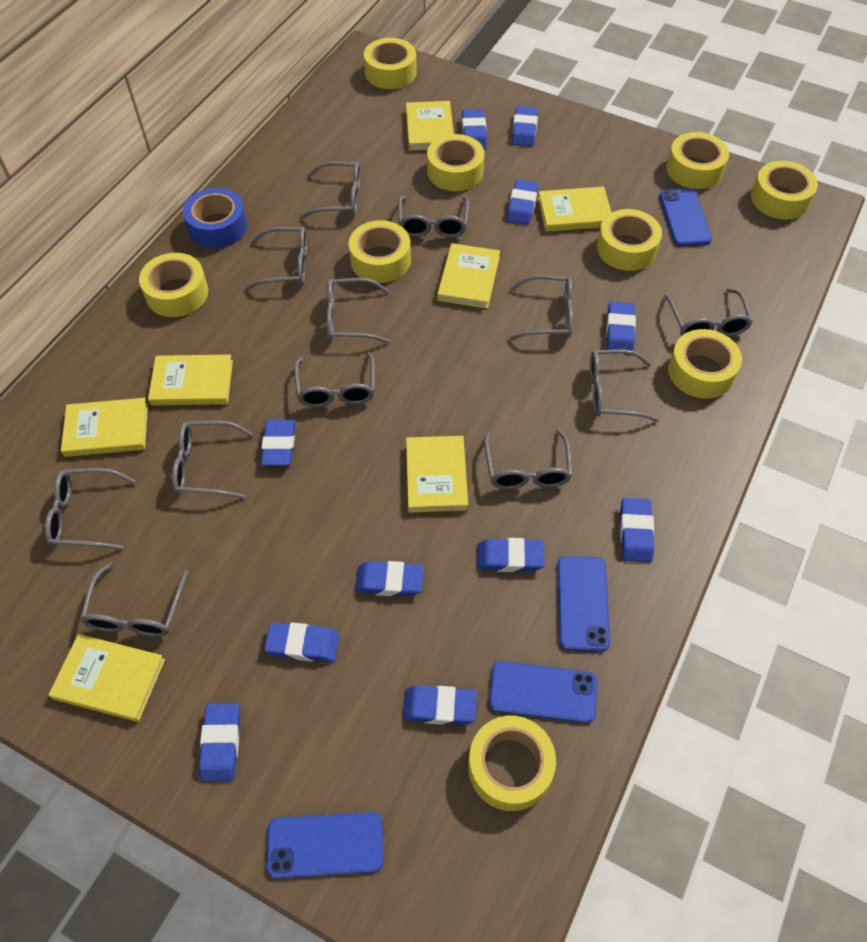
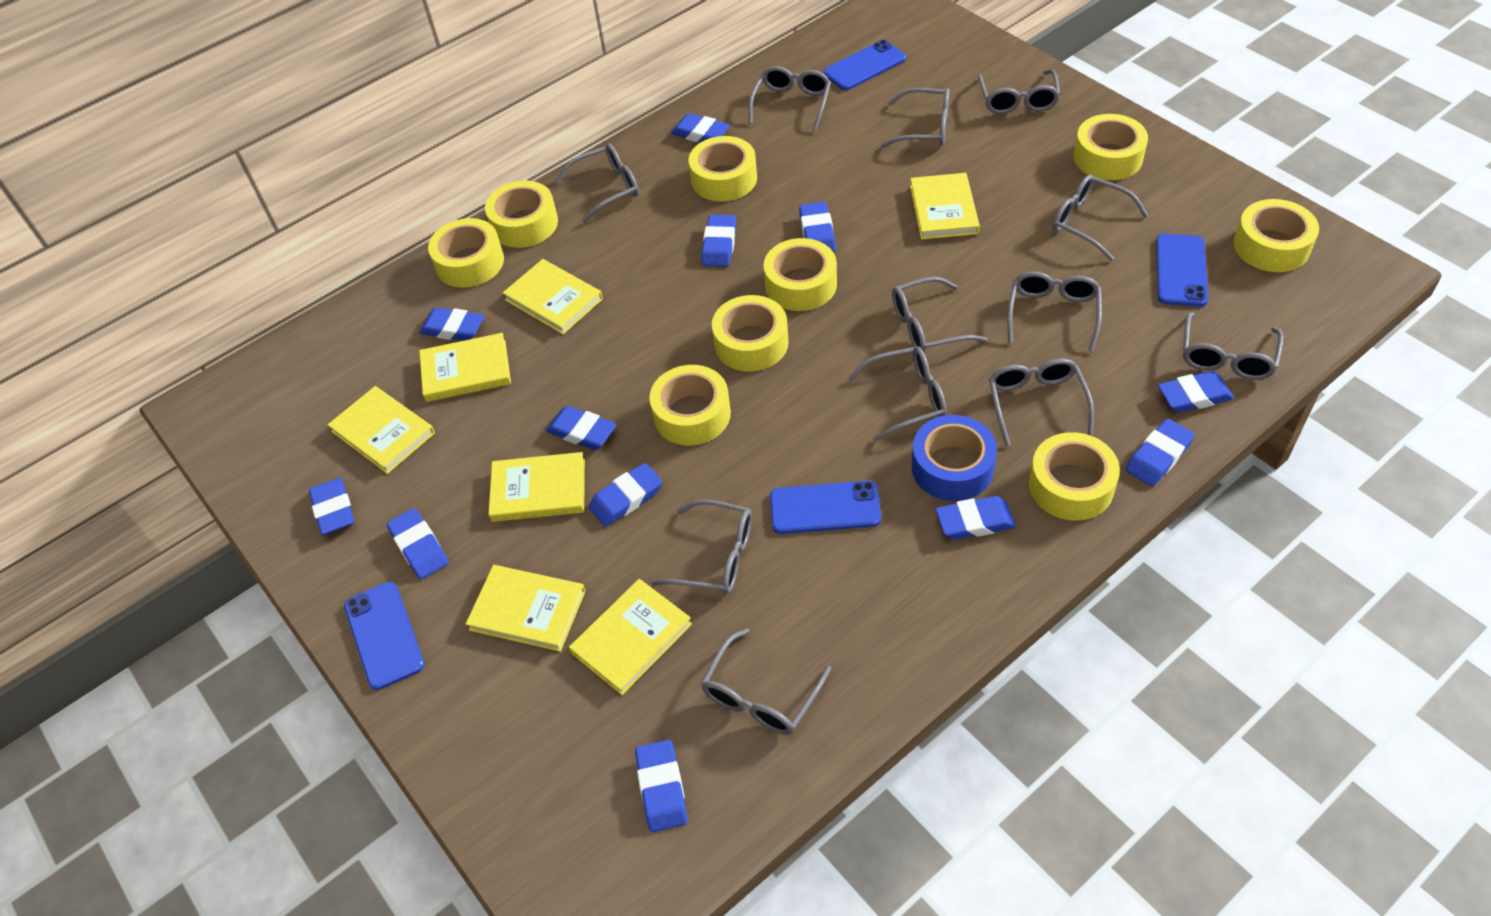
blue eraser: [199,703,240,782] [261,419,295,466] [264,622,340,662] [355,561,424,596] [402,686,477,725] [462,109,487,149] [477,538,545,572] [507,179,538,225] [512,106,538,147] [606,301,636,351] [620,498,654,563] = 11 -> [309,478,354,535] [387,508,449,579] [419,307,485,341] [546,406,617,450] [589,463,662,527] [635,740,688,832] [671,113,730,142] [702,215,736,267] [799,202,836,252] [936,496,1016,540] [1126,419,1195,486] [1158,371,1234,413] = 12

